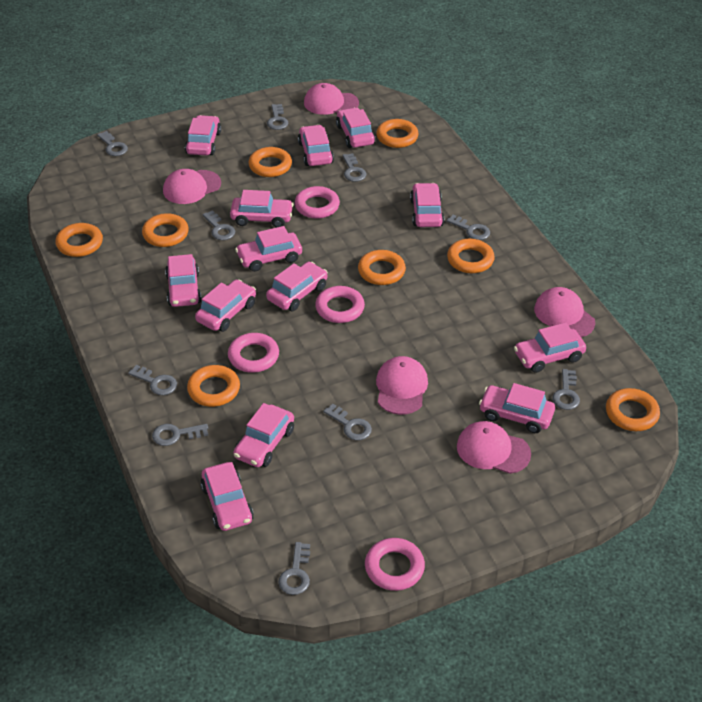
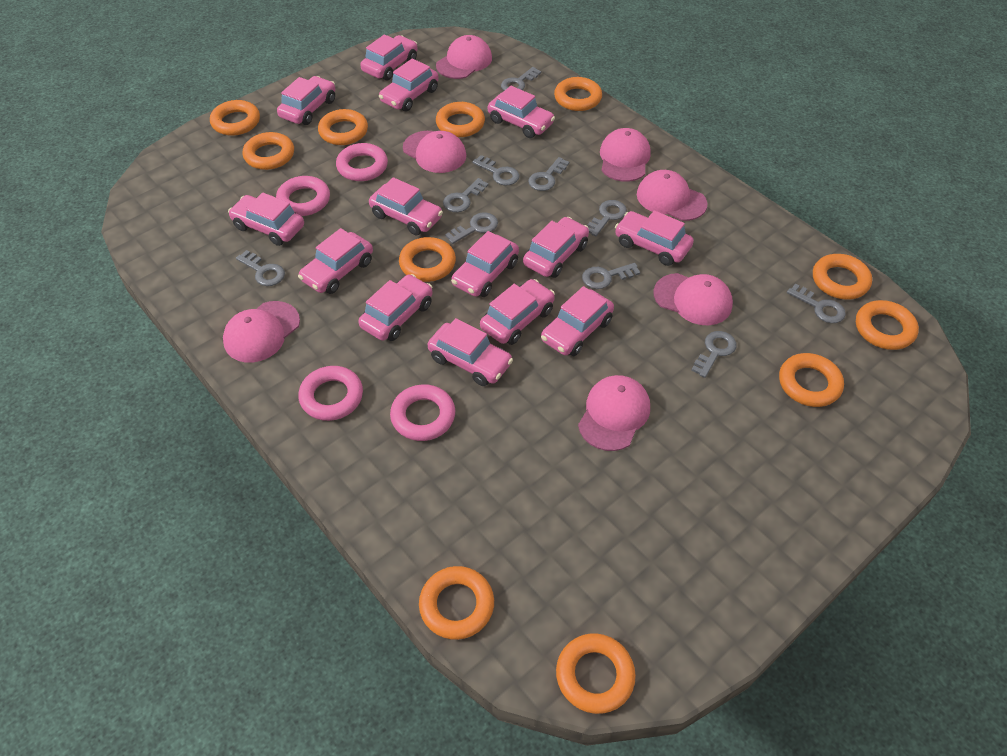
orange ring: [56,223,103,257] [142,213,189,247] [187,365,240,407] [249,147,292,177] [358,250,406,285] [376,119,419,148] [447,239,495,273] [606,388,660,431] = 8 -> [210,100,260,136] [243,132,294,170] [318,109,368,145] [399,237,456,282] [419,566,494,640] [436,102,485,137] [554,77,602,111] [556,633,636,714] [779,353,844,407] [813,254,872,300] [856,300,919,350] = 11
pink cap: [163,169,221,204] [304,83,359,115] [376,356,428,415] [457,421,531,474] [534,287,595,337] = 5 -> [223,301,300,363] [403,131,466,173] [436,35,492,79] [578,375,650,451] [600,128,651,182] [637,170,707,221] [653,273,733,325] = 7
pink car: [165,254,202,307] [185,115,221,155] [195,280,256,332] [201,462,254,531] [230,190,294,228] [233,403,294,467] [235,226,302,272] [266,262,328,311] [298,125,334,166] [336,107,375,148] [410,183,444,227] [479,383,555,433] [514,323,586,373] = 13 -> [228,192,304,246] [277,76,335,125] [298,228,373,294] [358,274,433,341] [360,34,417,80] [369,177,443,235] [379,58,439,111] [428,318,513,386] [451,231,519,297] [480,279,555,345] [488,86,555,138] [523,217,589,278] [541,286,614,356] [615,210,694,266] = 14

